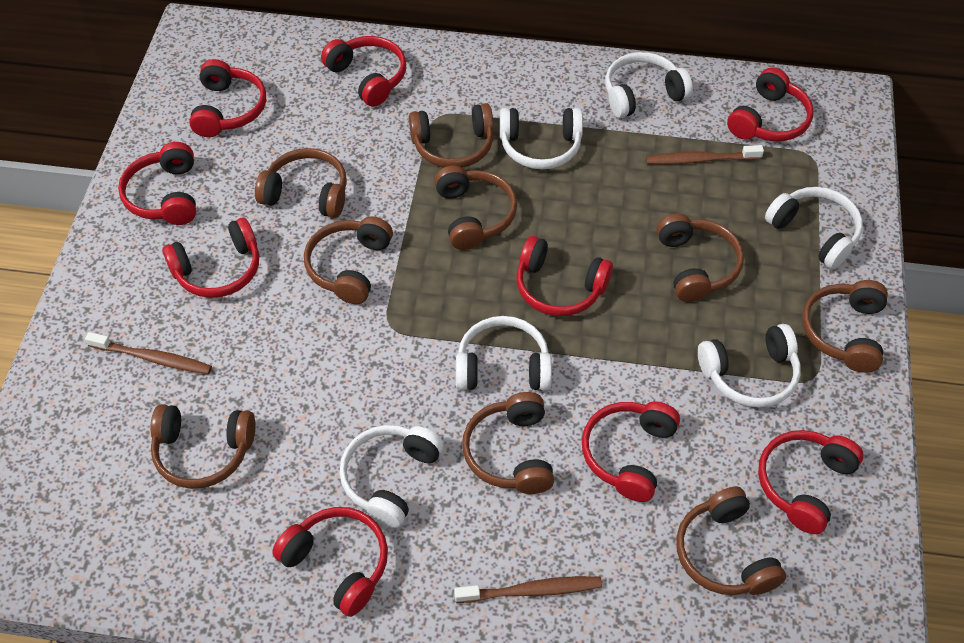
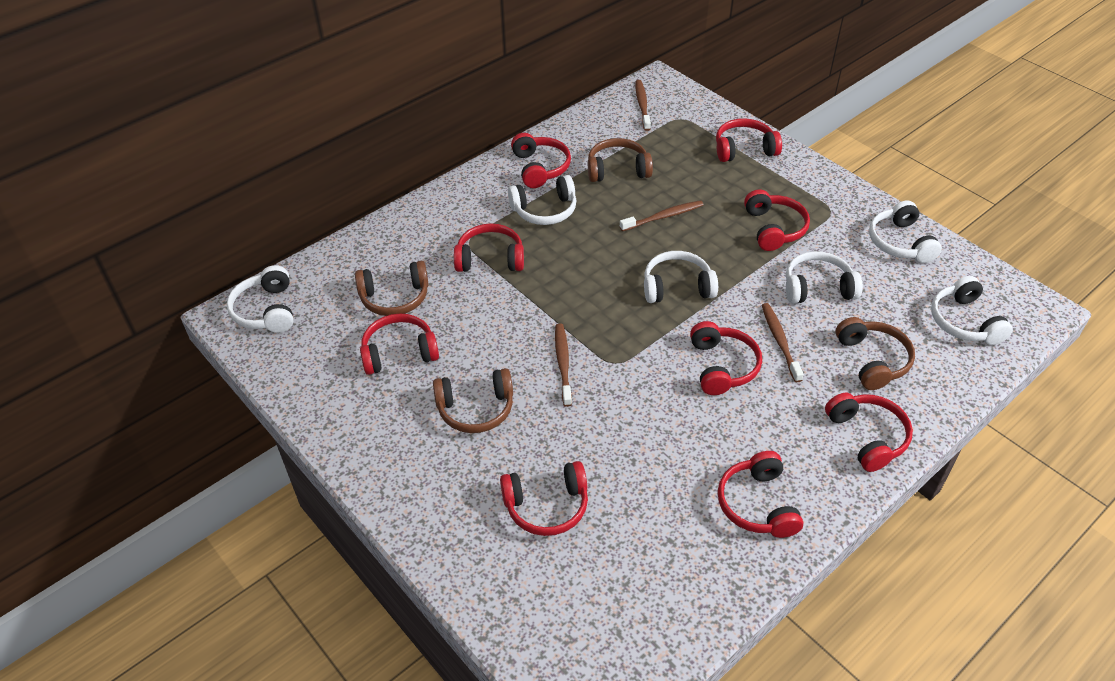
brown headphones: [150,404,255,489] [255,148,347,218] [304,217,393,304] [409,103,494,168] [434,165,517,250] [462,392,554,494] [657,214,744,302] [676,486,786,595] [802,280,888,373] = 9 -> [355,260,429,316] [433,368,513,433] [588,138,653,182] [836,317,915,390] = 4
brown toothbrush: [85,332,212,375] [454,576,602,603] [646,145,764,165] = 3 -> [555,323,572,407] [620,200,703,231] [636,80,651,131] [762,303,804,382] = 4

